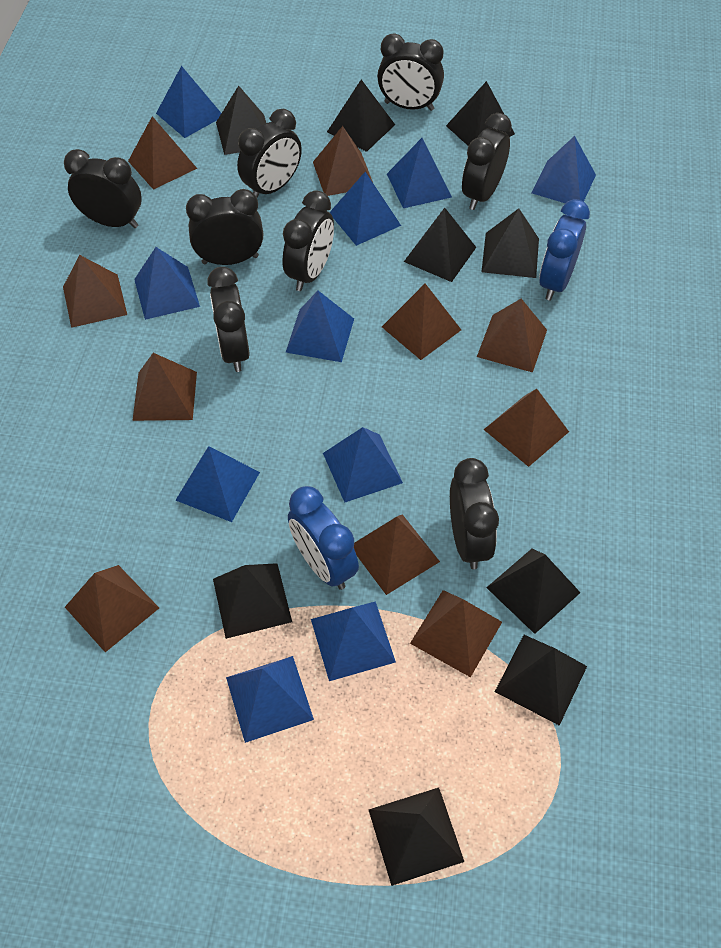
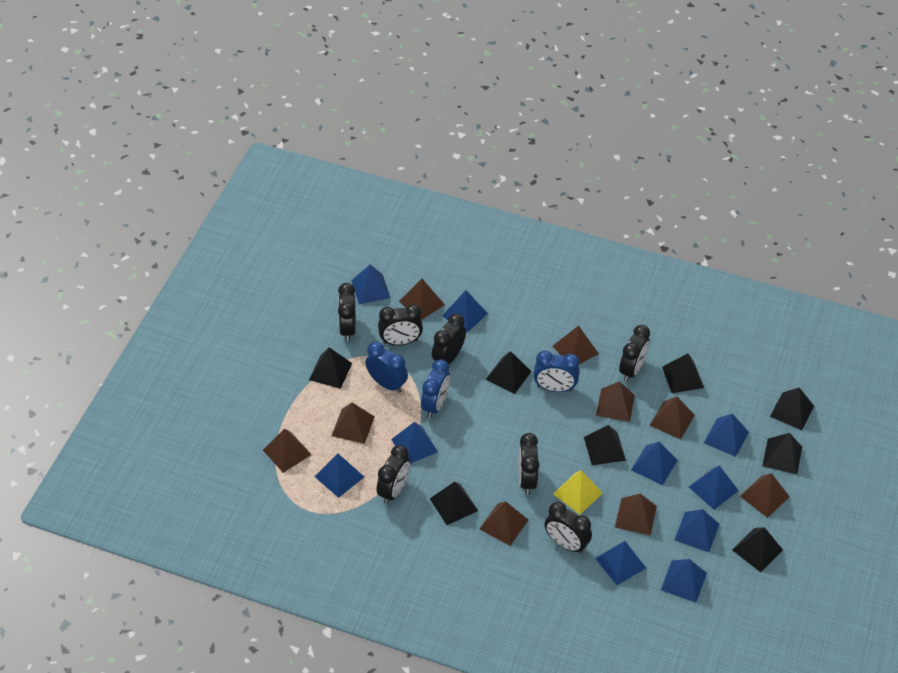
black clock: [64,149,142,228] [186,189,263,265] [207,267,250,372] [237,109,302,198] [282,190,334,291] [377,34,444,111] [450,458,499,569] [462,113,512,210] = 8 -> [338,283,356,341] [376,445,410,504] [378,304,423,346] [432,313,466,365] [518,433,539,494] [545,502,592,554] [619,325,650,382] = 7
black pyramid: [213,563,292,639] [216,86,266,155] [327,80,395,152] [369,788,464,886] [404,208,476,282] [446,81,515,146] [482,208,539,278] [486,549,581,634] [495,635,587,726] = 9 -> [309,347,352,389] [430,482,478,525] [485,351,532,394] [584,425,626,465] [662,353,704,393] [732,527,783,572] [762,433,802,474] [770,387,814,430] = 8
blue clock: [288,486,359,590] [539,199,590,301] = 2 -> [365,342,408,393] [421,359,450,418] [534,351,580,392] = 3
brown pyramid: [63,255,127,328] [65,565,159,652] [128,116,197,190] [132,353,197,421] [313,126,373,196] [354,514,440,595] [382,284,461,360] [410,590,502,677] [477,299,547,373] [483,389,569,467] = 10 -> [263,429,312,473] [332,403,375,444] [399,279,445,320] [479,501,528,546] [553,325,599,364] [596,381,635,422] [615,494,657,536] [649,397,695,440] [740,473,790,518] = 9
yellow pyramid: none = 0 -> [553,470,603,514] = 1

